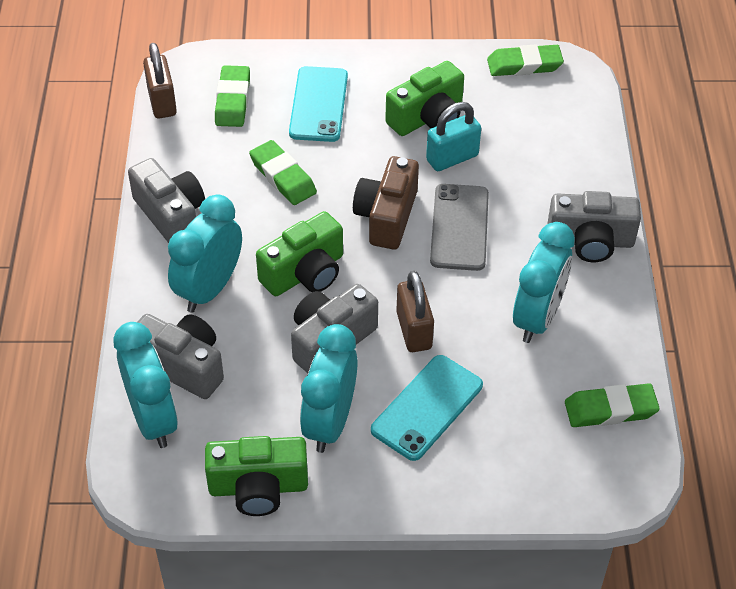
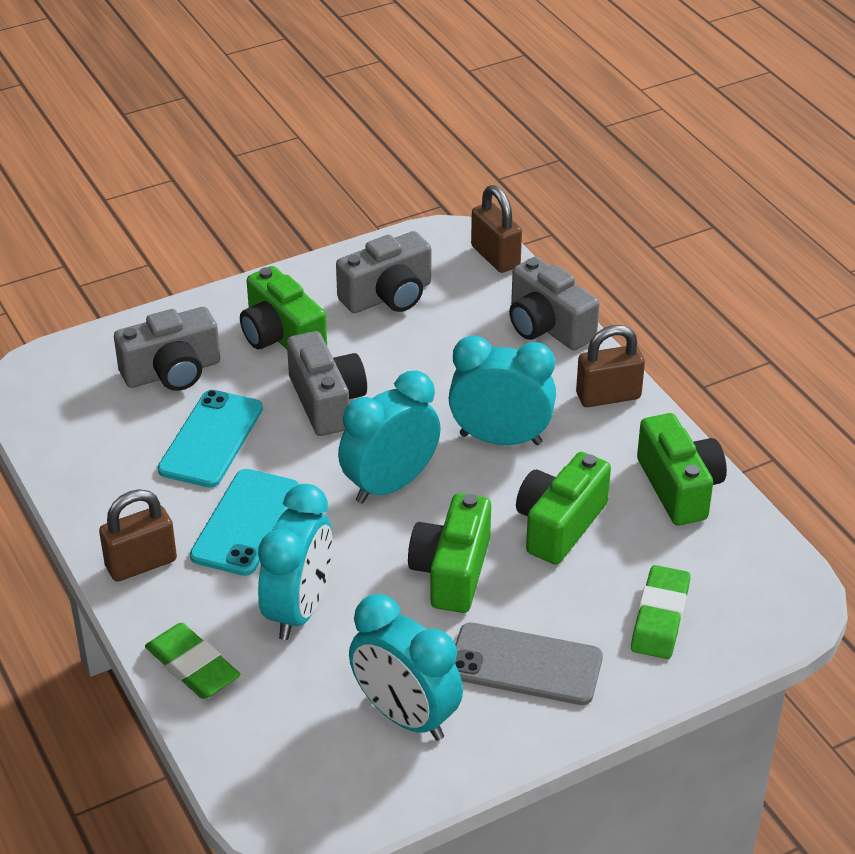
brown camera: [353,156,419,250] = 1 -> none = 0
brown padlock: [143,43,177,119] [396,271,434,352] = 2 -> [99,489,177,582] [471,185,522,273] [576,325,645,407] = 3
green camera: [205,436,308,516] [256,211,343,296] [385,61,464,136] = 3 -> [240,266,327,350] [408,493,491,613] [516,452,611,565] [637,413,727,525] = 4
green eraser: [215,65,250,127] [249,140,317,205] [487,44,564,76] [565,383,660,427] = 4 -> [145,623,240,699] [631,565,690,659] = 2
turquoise padlock: [426,102,481,171] = 1 -> none = 0

